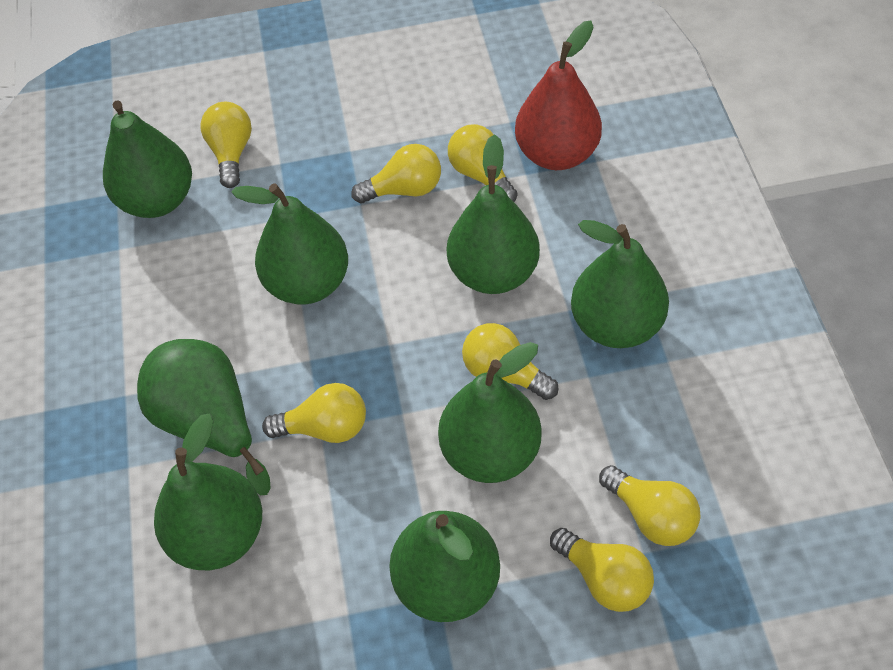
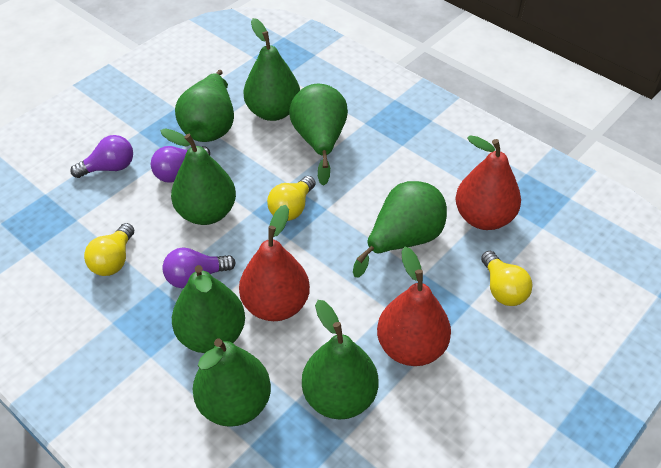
purple light bulb: none = 0 -> [70,135,133,178] [151,146,210,183] [162,248,236,288] = 3
red pear: [515,21,602,170] = 1 -> [239,205,310,321] [377,247,451,366] [455,135,521,230] = 3
yellow light bulb: [201,102,252,188] [262,383,366,443] [351,144,441,203] [448,124,518,202] [462,323,558,400] [550,528,654,612] [599,465,700,546] = 7 -> [84,223,134,276] [267,176,315,221] [481,251,532,306] = 3

